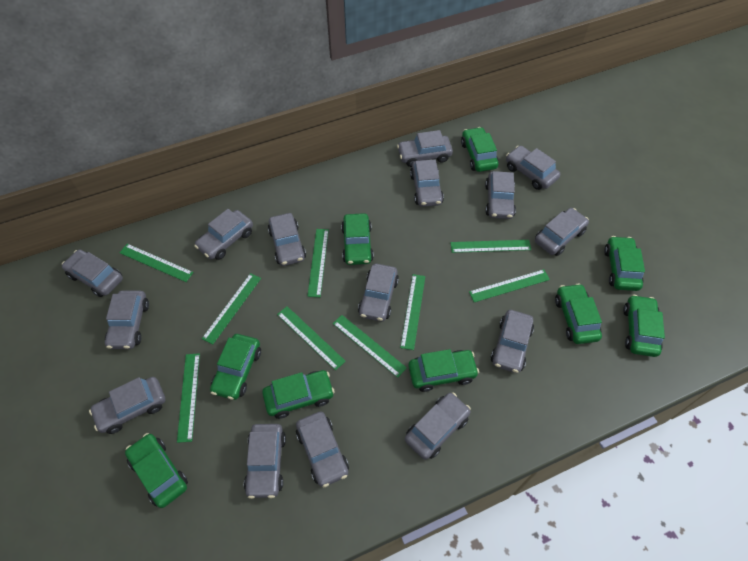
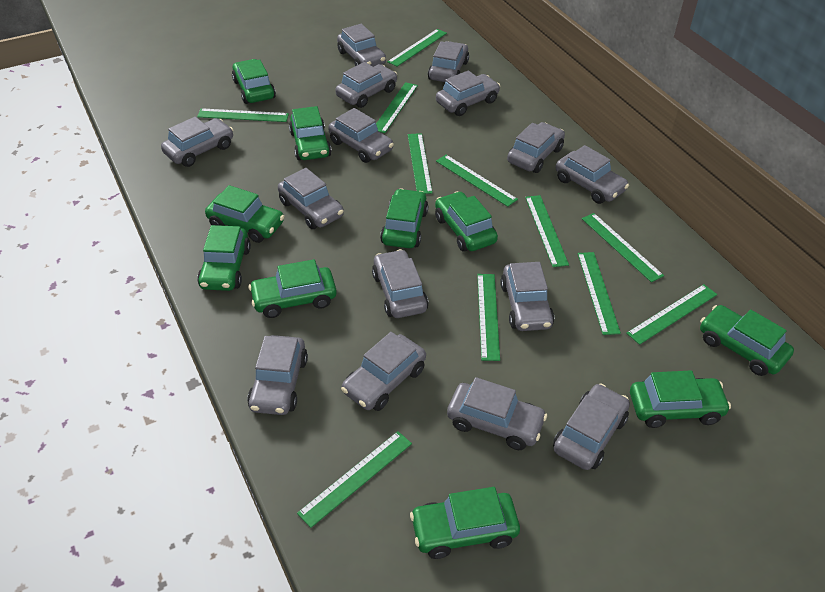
green car: [125,433,188,508] [210,334,261,400] [262,370,335,419] [341,213,374,265] [408,349,479,392] [461,127,499,172] [555,283,602,344] [604,236,645,291] [623,295,665,357] = 9 -> [197,225,251,291] [205,185,285,243] [232,59,276,104] [249,259,336,318] [289,106,332,160] [380,189,428,248] [410,487,520,559] [435,191,498,252] [630,371,731,428] [700,305,794,376] = 10
green ruler: [120,244,194,282] [177,353,200,443] [202,273,261,345] [277,306,346,370] [307,229,329,297] [333,315,407,378] [400,274,425,350] [450,240,531,253] [469,269,550,302] = 9 -> [197,108,289,122] [297,431,412,528] [376,82,418,133] [387,29,447,67] [408,133,433,194] [436,155,518,207] [477,274,500,361] [525,195,569,267] [578,252,621,335] [582,213,664,282] [626,284,717,345] = 11

